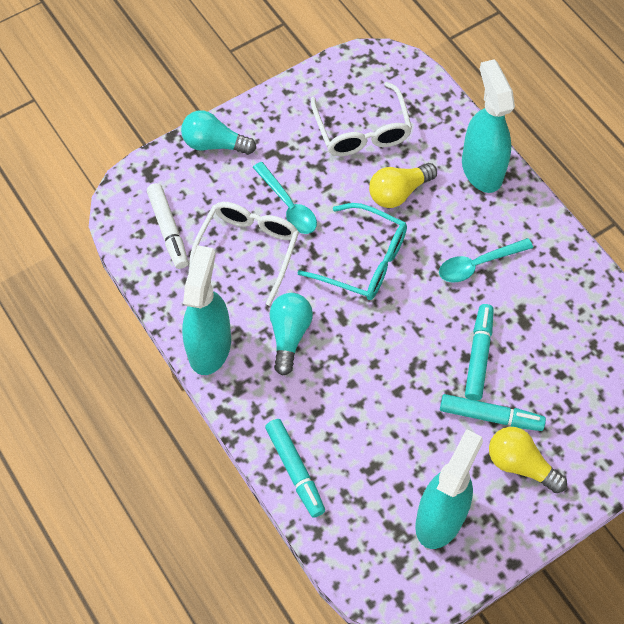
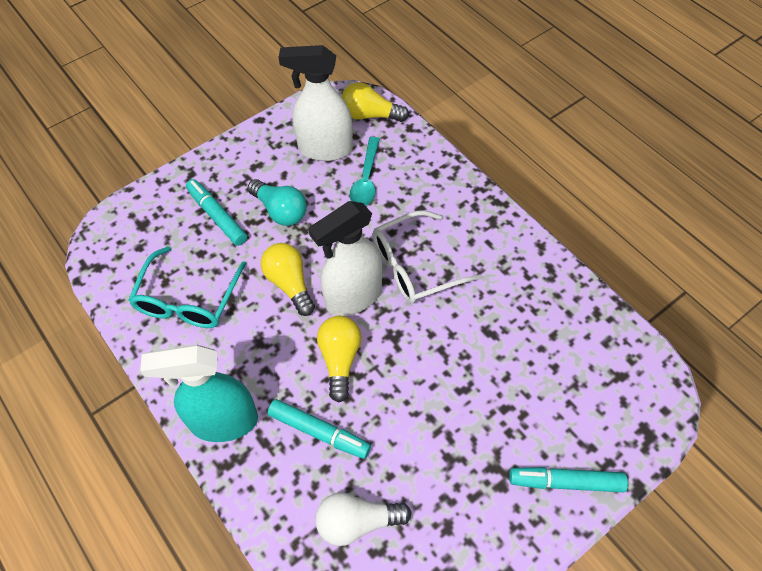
turquoise light bulb: [181,110,256,155] [270,293,313,376] = 2 -> [247,179,307,226] = 1
turquoise spoon: [253,162,317,234] [439,238,533,283] = 2 -> [350,137,380,206] = 1
turquoise spray bottle: [182,245,231,375] [415,429,483,549] [462,59,515,193] = 3 -> [140,345,258,442] = 1
white glasses: [189,202,299,306] [311,82,412,156] = 2 -> [373,210,482,303] = 1
white light bulb: none = 0 -> [315,492,412,546] = 1
white marker: [147,183,188,269] = 1 -> none = 0
white spray bottle: none = 0 -> [279,45,353,161] [308,201,383,316] = 2
yellow light bulb: [369,163,437,208] [489,427,567,493] = 2 -> [261,243,315,316] [317,316,362,402] [341,82,409,122] = 3

